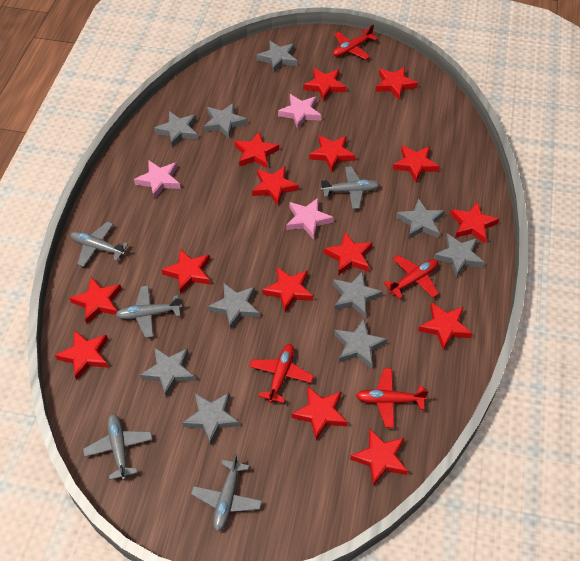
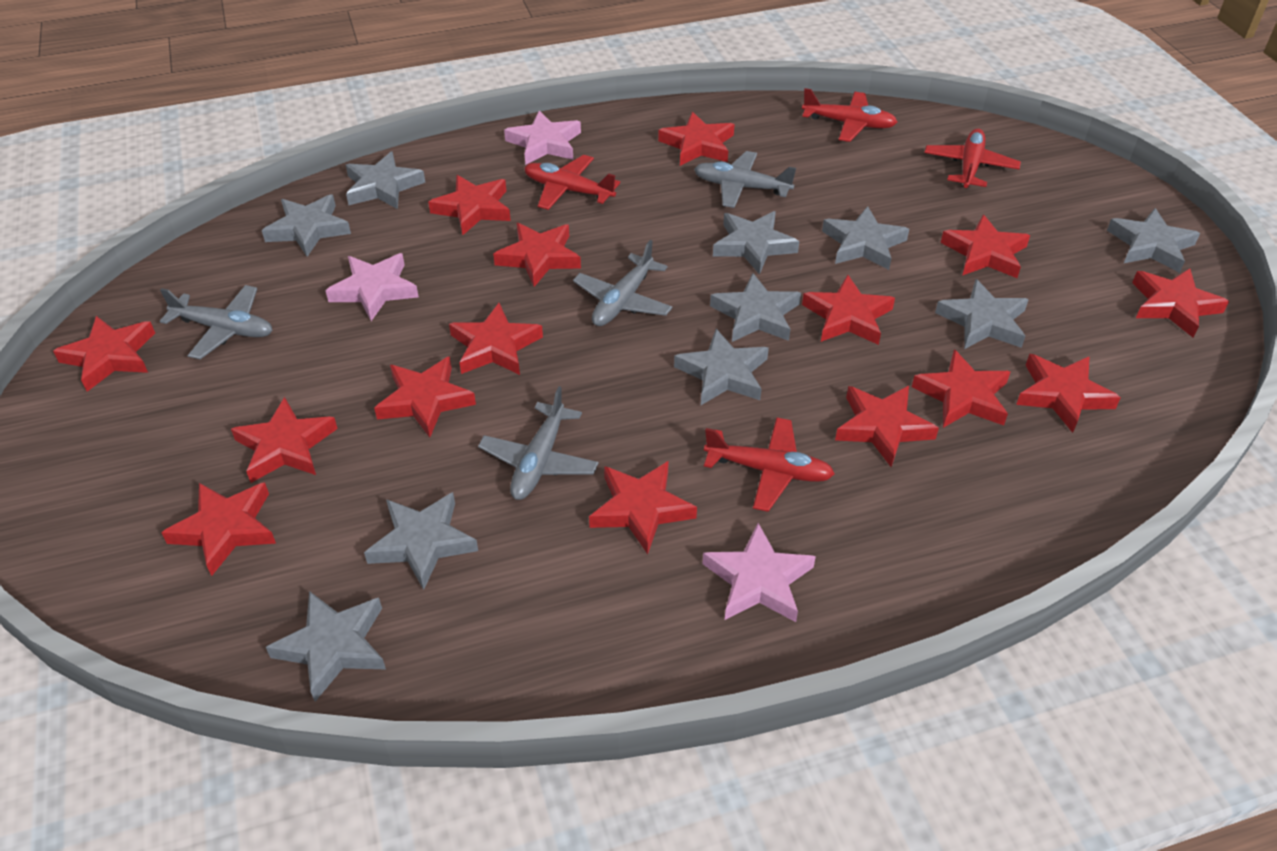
grey plane: [70,222,128,267] [83,414,152,480] [116,286,182,338] [191,454,262,531] [321,166,380,209] = 5 -> [160,285,273,359] [478,386,599,500] [573,240,672,326] [694,151,796,208] = 4

